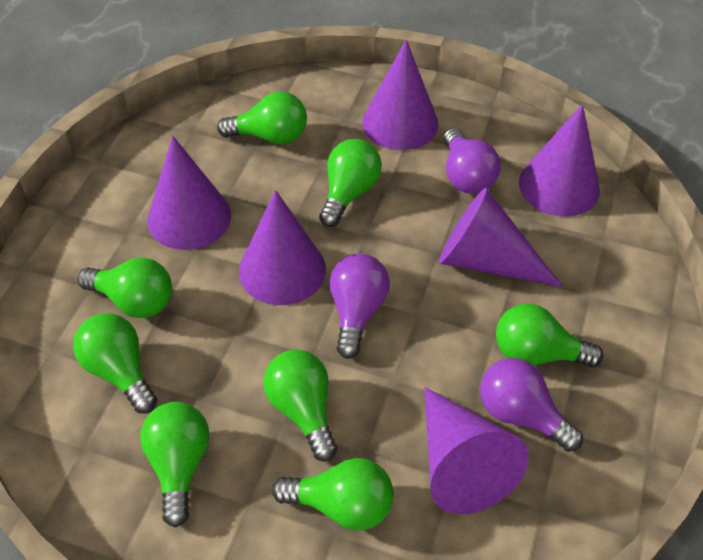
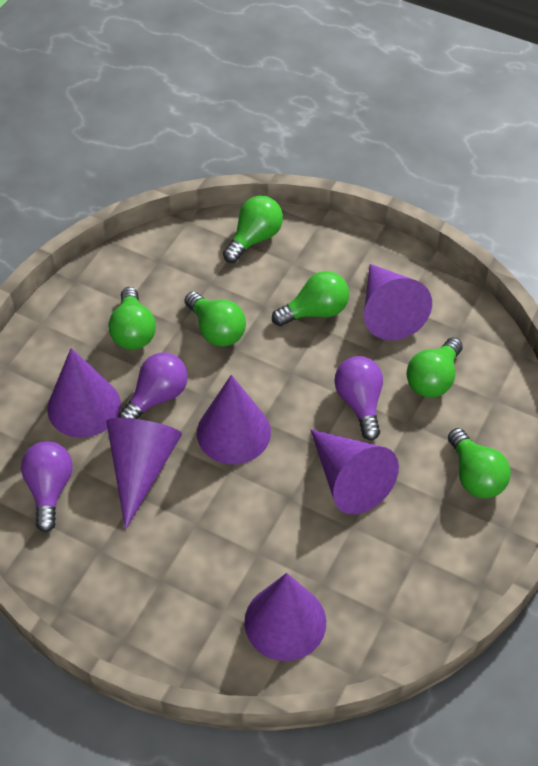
green light bulb: [73,313,157,413] [77,258,172,318] [140,402,209,528] [217,91,307,144] [263,350,337,461] [272,458,394,530] [319,139,382,227] [496,304,603,368] = 8 -> [109,287,156,350] [185,292,246,347] [223,196,283,263] [272,271,349,326] [406,337,463,398] [448,428,511,498] = 6

